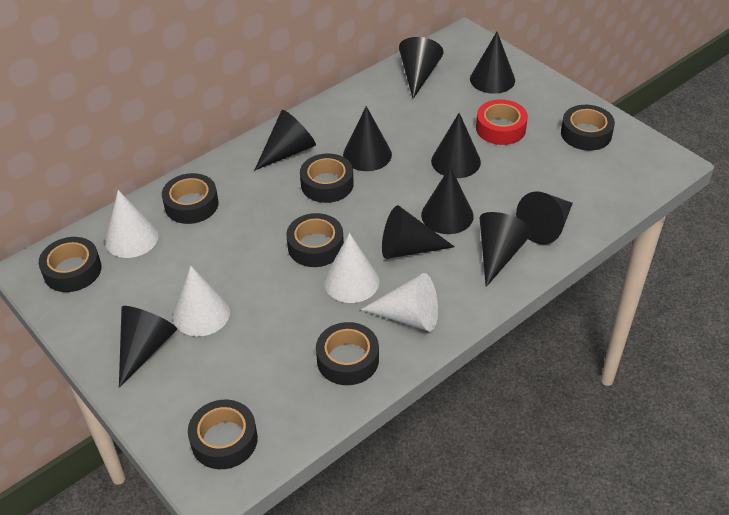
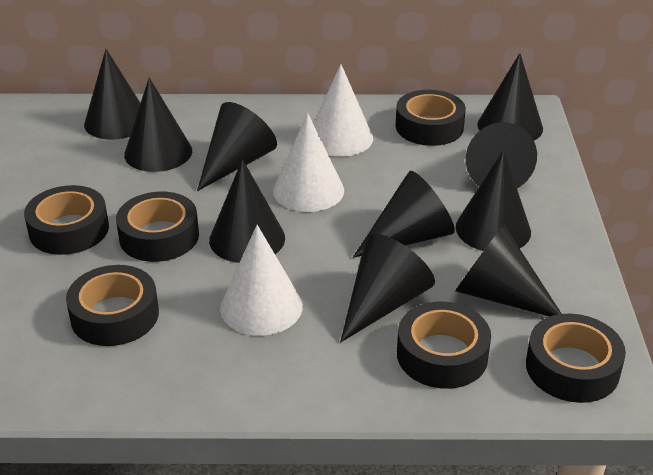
black tape: [39,237,101,292] [162,173,218,224] [188,400,258,469] [286,213,344,267] [300,154,354,203] [316,322,379,385] [561,105,615,151] = 7 -> [24,185,109,255] [66,265,159,346] [116,192,199,262] [396,90,466,146] [397,302,491,389] [526,314,626,403] = 6
red tape: [476,99,528,145] = 1 -> none = 0
white cone: [105,190,159,258] [173,266,230,336] [324,233,379,303] [361,273,438,331] = 4 -> [220,225,303,336] [273,113,344,212] [313,64,373,157] = 3

